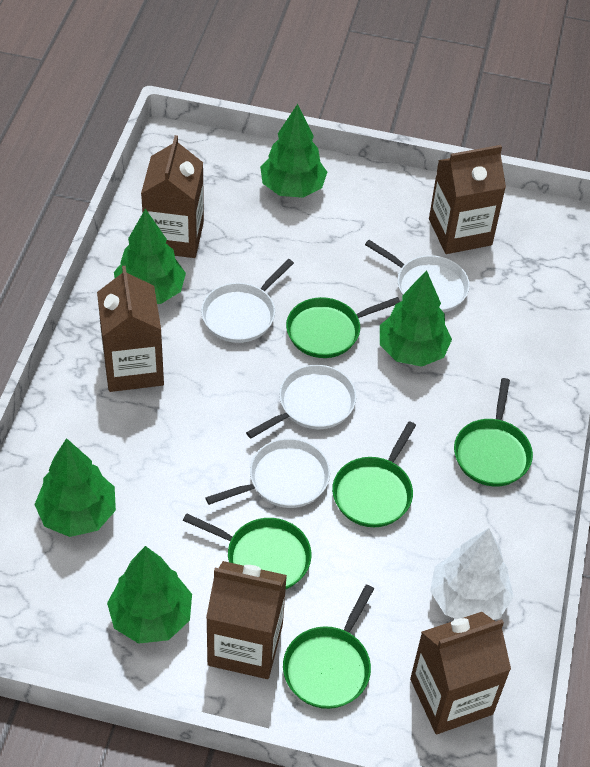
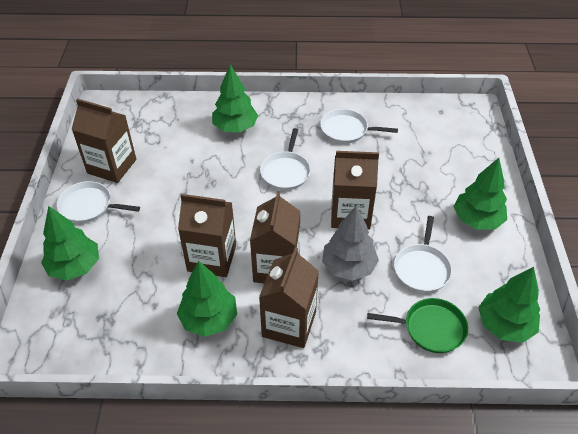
green pan: [183,513,312,589] [283,585,374,709] [286,297,400,358] [332,421,416,527] [454,378,533,486] = 5 -> [367,298,468,353] = 1
grey tree: none = 0 -> [322,206,379,281] = 1
white tree: [430,528,514,620] = 1 -> none = 0

